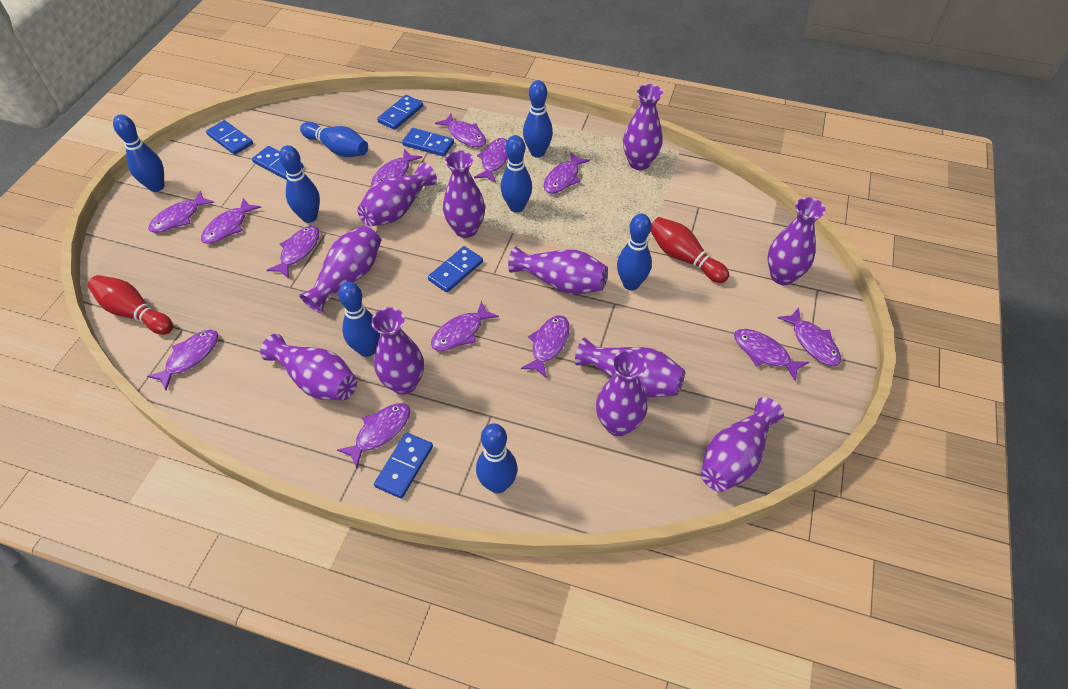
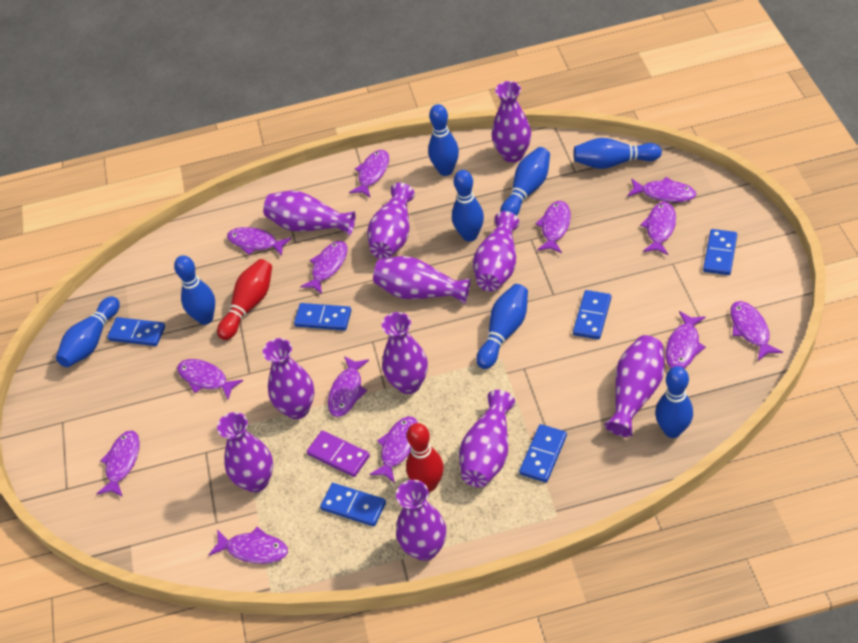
purple domino: none = 0 -> [307,431,370,477] = 1

